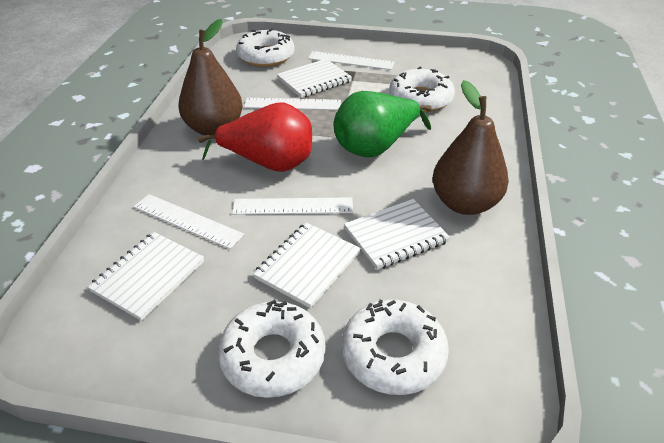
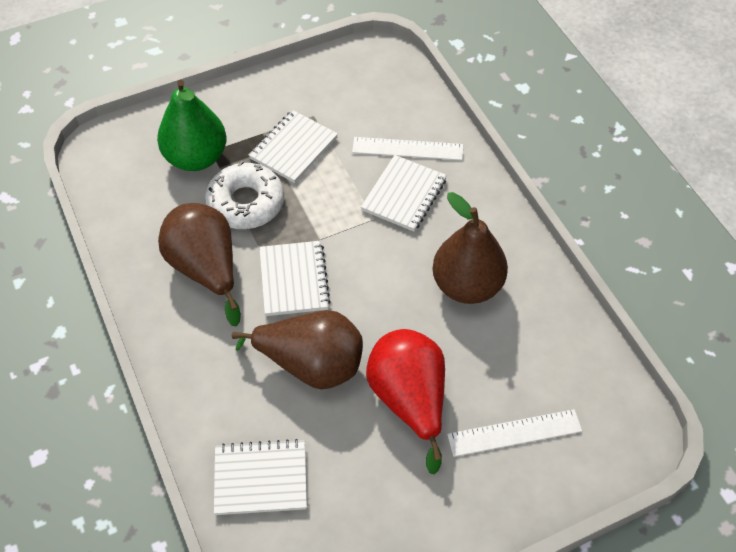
brown pear: [178,19,243,136] [433,80,509,215] = 2 -> [158,203,241,326] [232,310,363,390] [433,192,508,304] = 3
white donut: [218,300,325,398] [236,29,295,67] [342,299,449,395] [389,67,455,112] = 4 -> [205,161,284,229] = 1
white ruler: [134,194,244,249] [232,197,353,215] [244,98,341,110] [308,51,395,70] = 4 -> [352,137,463,160] [447,409,582,457] = 2

